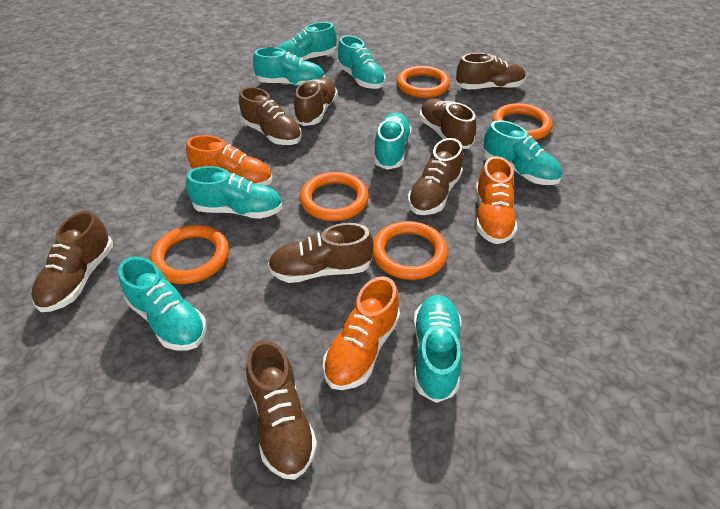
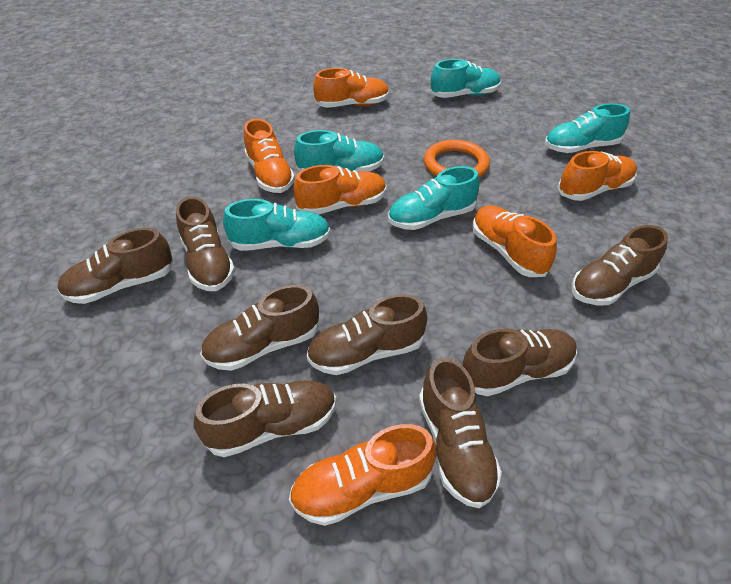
orange ring: [150,225,229,284] [300,172,369,221] [373,221,448,280] [397,66,450,98] [492,103,552,140] = 5 -> [424,140,490,177] = 1
orange shoe: [186,135,272,186] [323,276,400,390] [476,156,517,244] = 3 -> [244,119,295,193] [289,424,437,526] [293,165,387,214] [313,68,389,108] [472,205,557,277] [558,151,637,201] = 6
turquoise shoe: [118,256,206,350] [186,166,282,219] [253,47,325,87] [277,22,336,61] [337,35,385,89] [373,113,412,170] [413,295,462,403] [483,120,562,185] = 8 -> [223,199,330,251] [294,130,384,172] [388,166,480,230] [431,59,501,98] [545,103,630,153] = 5

